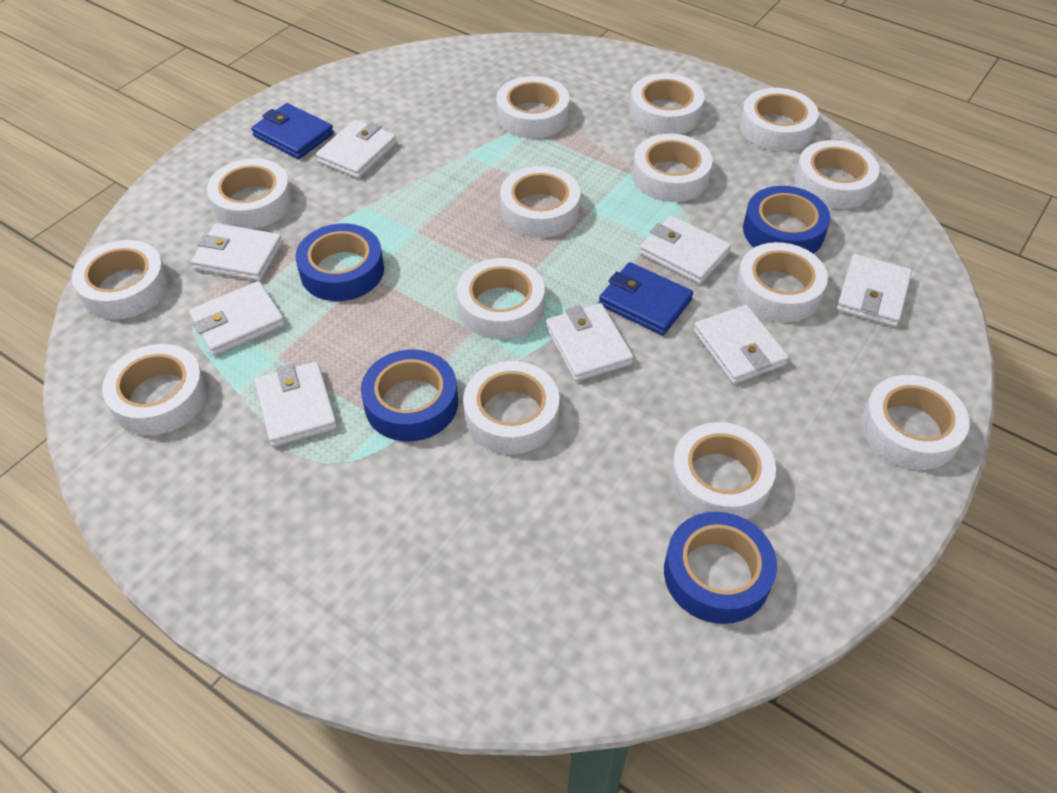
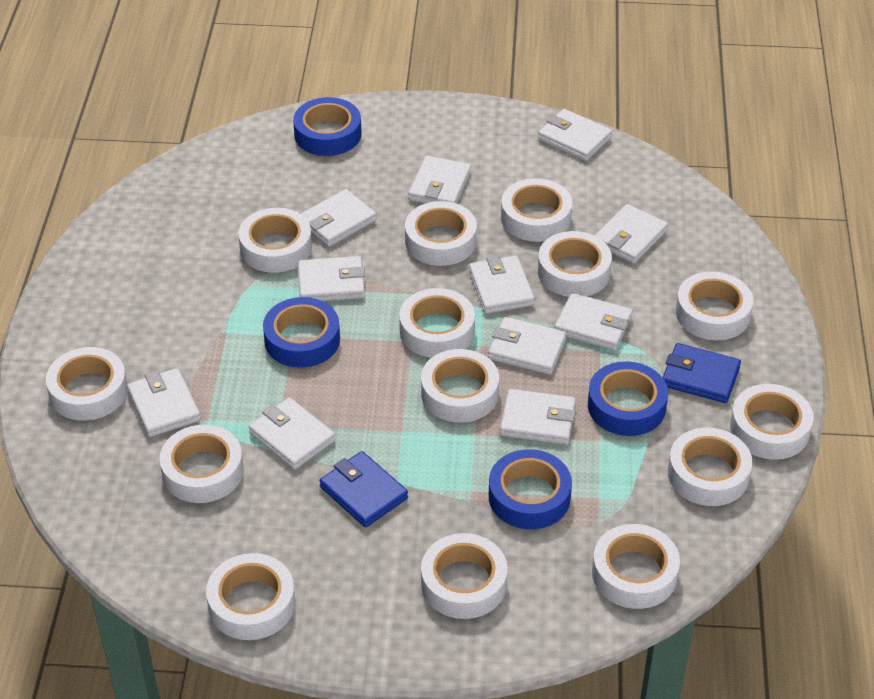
white wallet: [189,281,285,356] [191,223,283,281] [254,362,337,447] [316,119,397,179] [546,303,633,382] [640,215,731,284] [694,305,789,384] [836,254,912,327] = 8 -> [127,368,201,437] [249,397,335,470] [298,256,365,301] [300,189,376,247] [408,156,471,204] [469,255,534,314] [488,317,567,375] [500,389,576,445] [538,109,612,161] [555,293,633,350] [594,204,668,264] = 11

